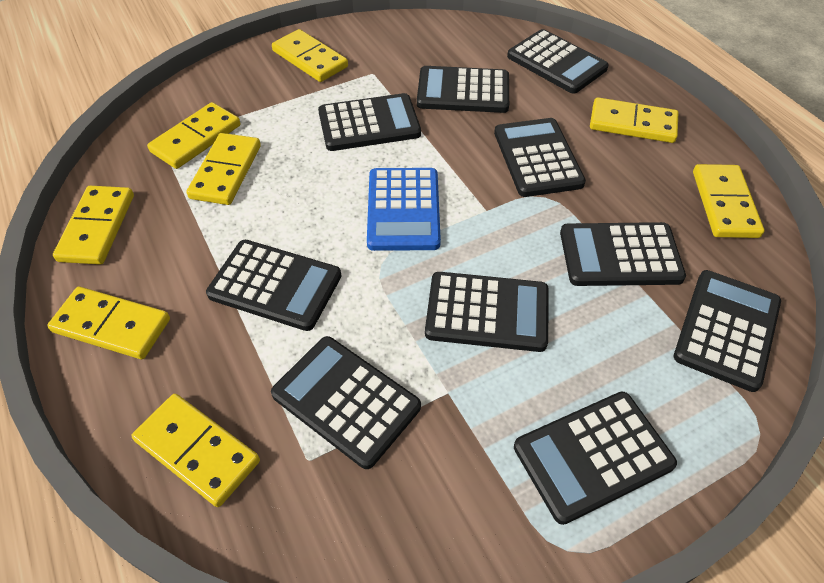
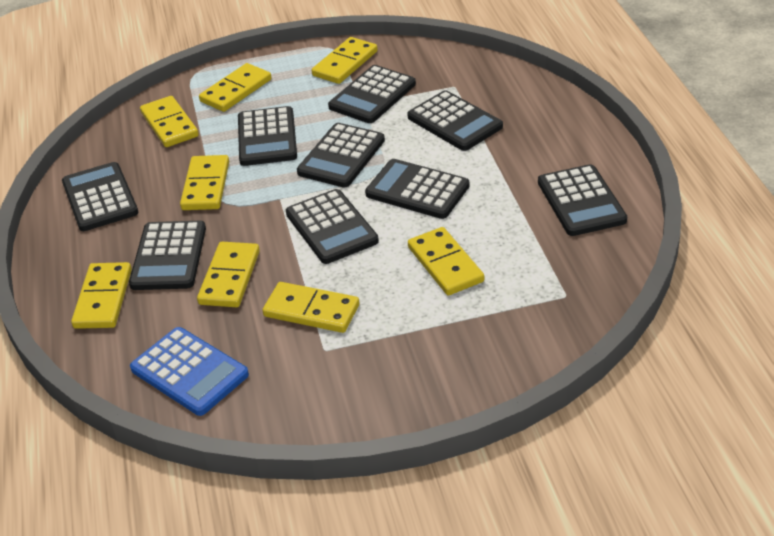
black calculator: [206,240,341,331] [271,336,421,469] [318,93,421,151] [417,66,509,113] [425,272,549,352] [494,118,586,197] [507,29,609,94] [514,391,677,525] [560,222,686,286] [674,270,781,392] = 10 -> [62,162,138,231] [129,221,206,290] [238,106,297,166] [286,189,379,264] [297,123,385,188] [328,65,416,123] [365,159,469,219] [407,90,503,151] [538,164,627,236] = 9

